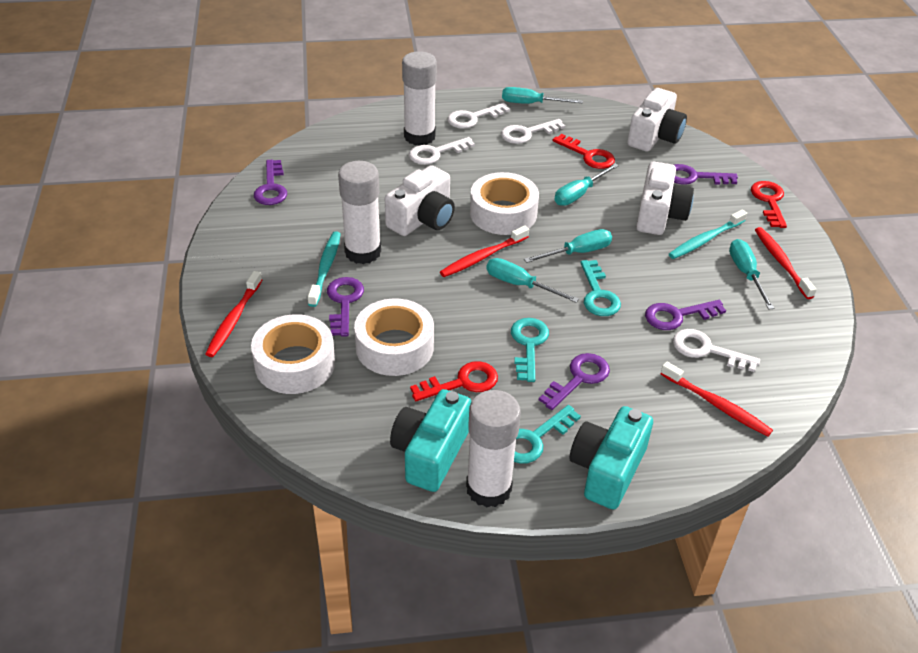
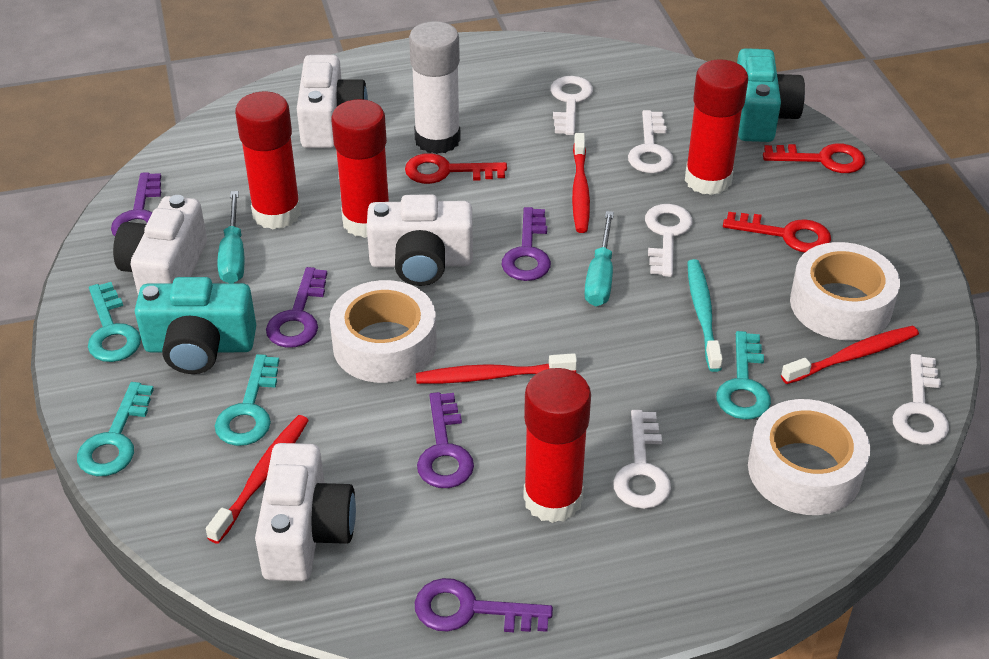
red glue stick: none = 0 -> [235,91,301,230] [331,99,389,238] [523,368,591,523] [685,59,748,195] = 4
turquoise key: [511,318,549,382] [514,405,581,464] [580,260,621,316] = 3 -> [77,382,154,476] [88,282,141,362] [215,354,280,446] [716,331,771,420] = 4
turquoise screwdriver: [486,258,579,303] [502,87,583,104] [524,229,612,263] [554,163,619,206] [729,239,774,310] = 5 -> [218,191,244,283] [584,211,614,306] = 2
turquoise toothbrush: [308,231,341,307] [669,209,747,259] = 2 -> [687,259,723,372] = 1
white camera: [385,165,455,236] [627,88,687,152] [636,162,694,235] = 3 -> [113,195,207,295] [255,443,356,581] [297,55,368,148] [367,194,473,286] = 4
white glue stick: [338,161,381,264] [402,51,437,145] [466,390,521,508] = 3 -> [409,21,461,154] = 1
white key: [409,137,475,165] [447,103,510,129] [501,119,565,144] [673,329,760,372] = 4 -> [550,76,593,135] [613,410,671,509] [628,110,673,173] [645,204,693,277] [893,354,949,445] = 5

